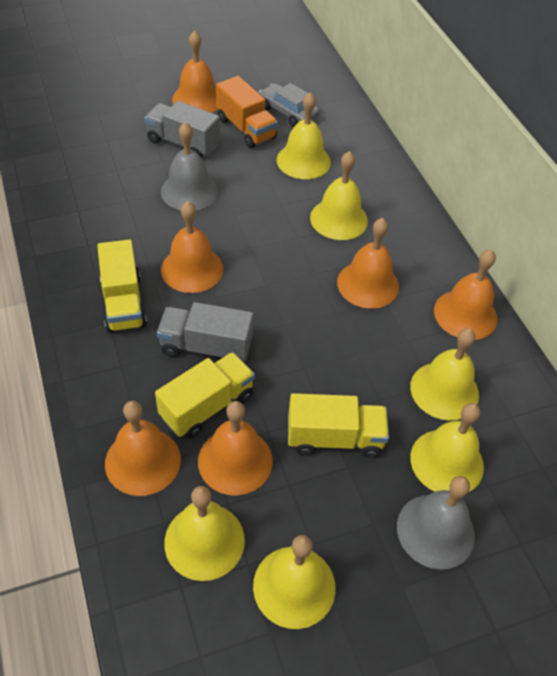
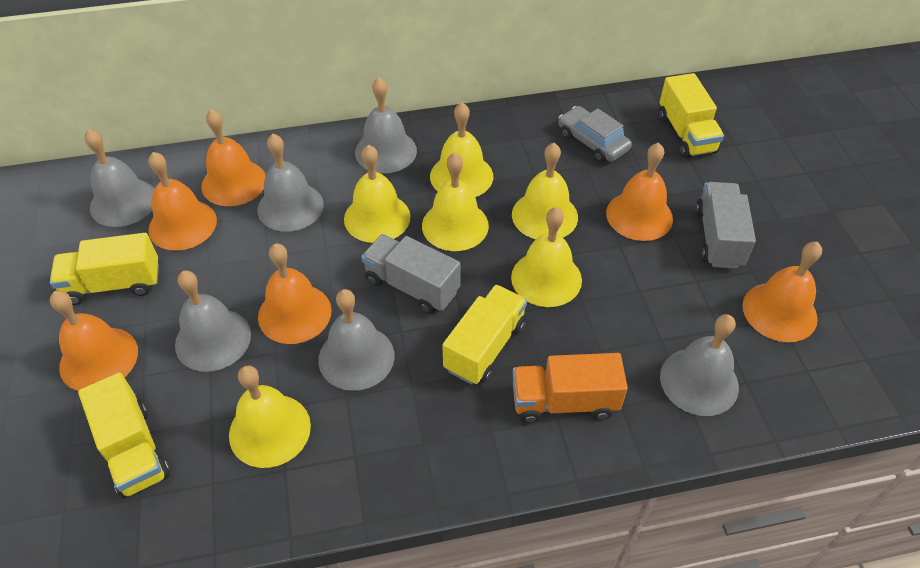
grey bell: [161,122,218,211] [397,476,475,570] = 2 -> [84,129,155,227] [175,271,251,372] [257,134,324,232] [318,289,395,391] [355,77,417,173] [660,314,739,416] = 6
yellow truck: [97,239,147,332] [155,352,255,438] [288,393,389,458] = 3 -> [50,233,159,305] [78,372,170,499] [442,285,527,385] [659,73,724,158] = 4

